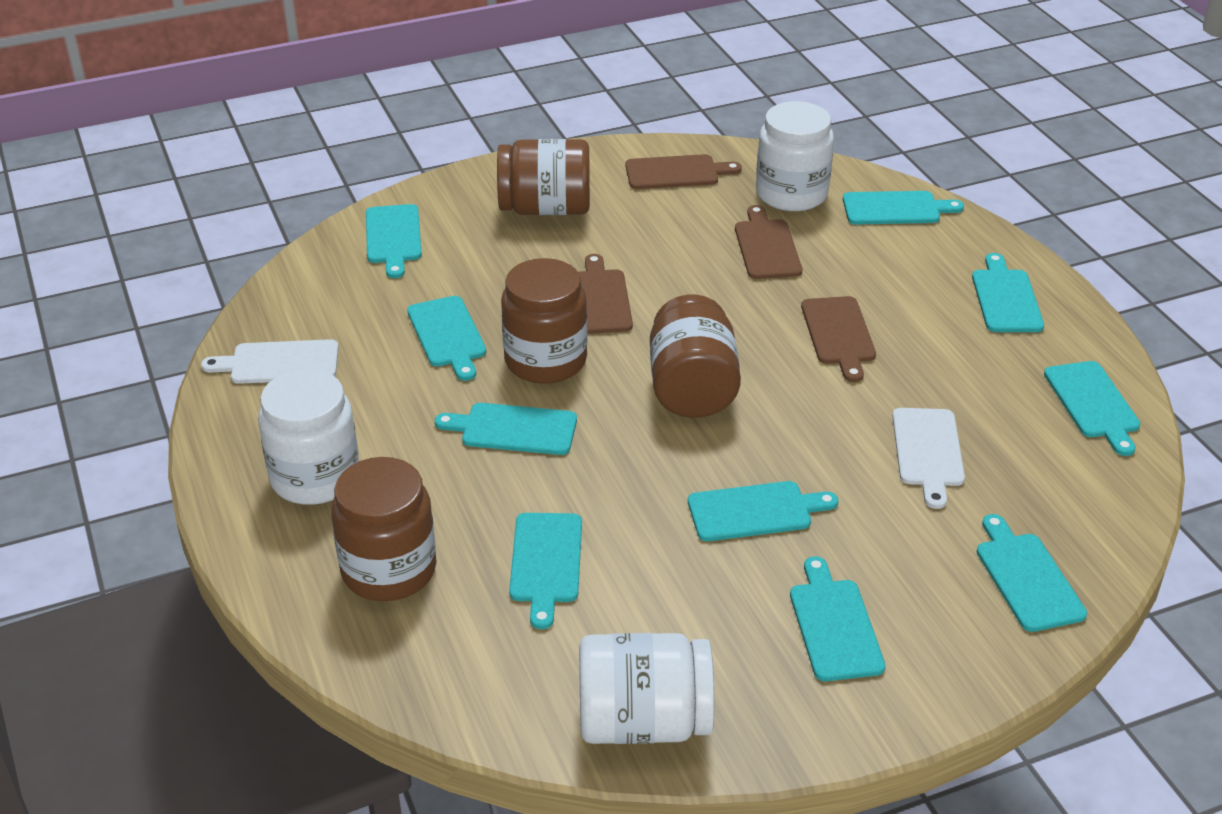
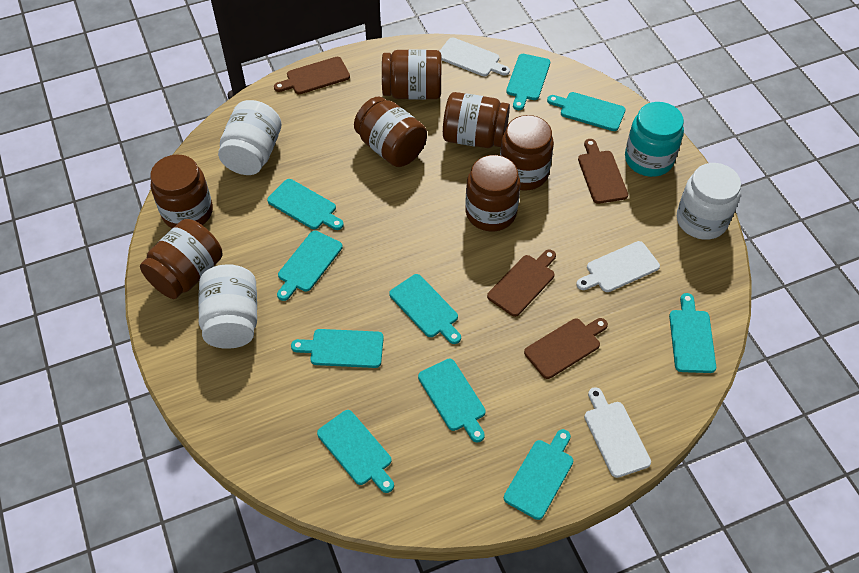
brown jar: [331,457,437,601] [497,139,590,215] [501,258,588,384] [650,295,741,418] = 4 -> [140,219,222,299] [150,154,213,228] [354,97,427,167] [382,49,441,100] [443,92,510,148] [466,155,520,231] [500,115,554,190] = 7
turquoise jar: none = 0 -> [625,102,684,177] = 1
white cutting board: [201,339,339,384] [892,408,965,509] = 2 -> [440,37,510,76] [576,241,660,292] [584,387,651,478] = 3

